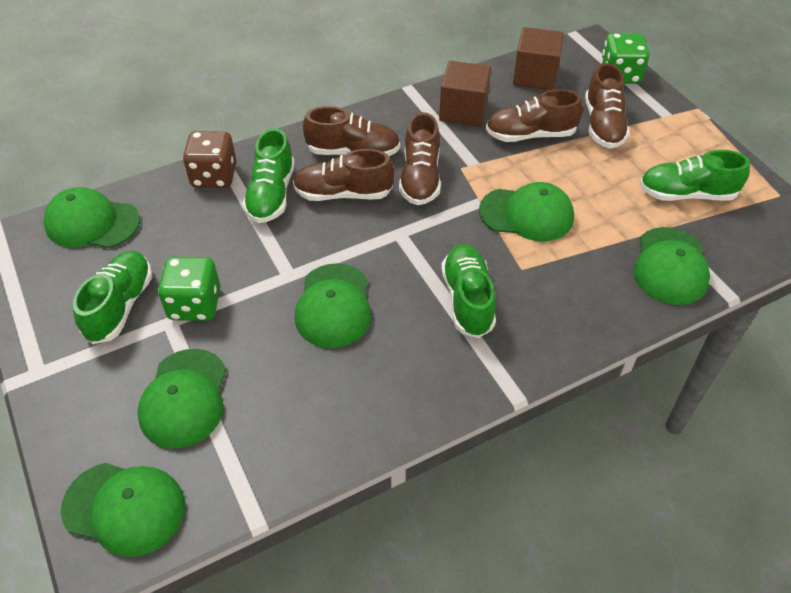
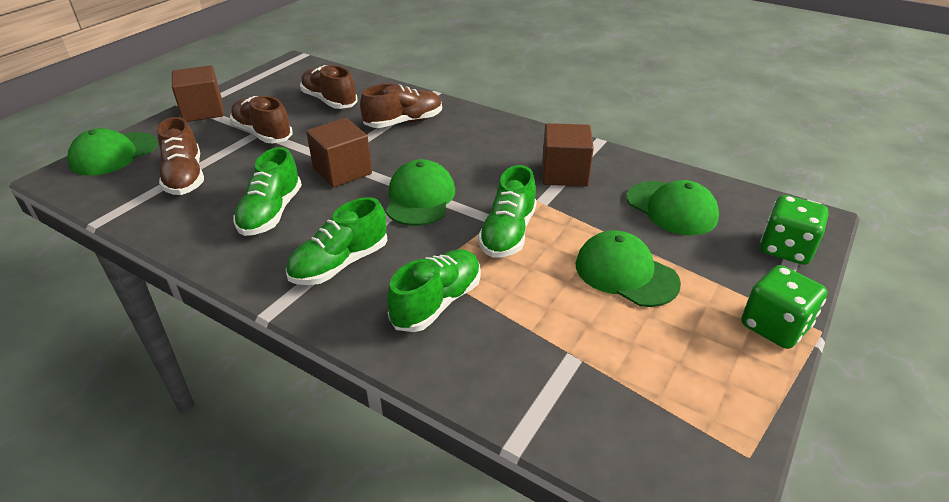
brown cube: [439,61,491,127] [513,27,564,90] = 2 -> [172,65,224,122] [306,118,372,188] [542,123,594,186] = 3
brown dice: [183,131,236,188] = 1 -> none = 0
brown shoe: [293,149,394,201] [303,106,400,156] [399,112,441,205] [486,89,583,142] [585,63,630,148] = 5 -> [157,117,204,195] [230,96,293,143] [300,65,358,109] [360,84,442,128] = 4
green cap: [44,187,140,248] [61,463,185,557] [137,349,226,449] [295,263,371,348] [479,182,574,241] [633,227,710,305] = 6 -> [68,128,158,176] [386,159,455,226] [576,230,681,307] [627,180,719,235] = 4

